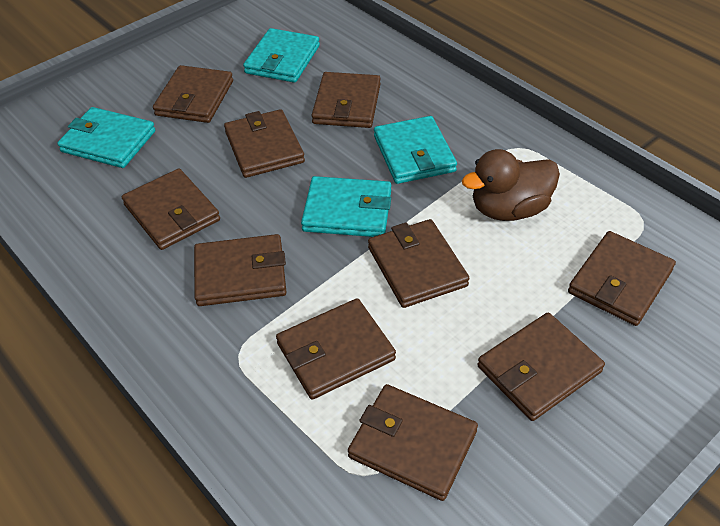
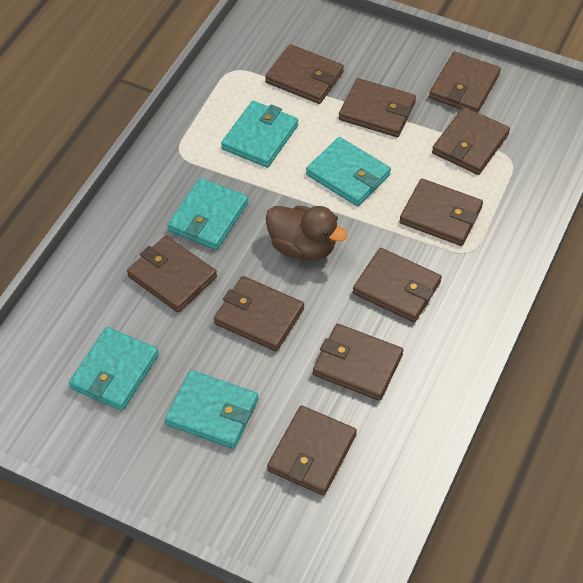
turquoise wallet: [57,107,155,168] [243,28,320,83] [301,176,391,237] [374,116,457,184] = 4 -> [69,327,159,411] [165,370,258,449] [167,178,248,250] [221,101,298,168] [306,137,391,206] = 5

